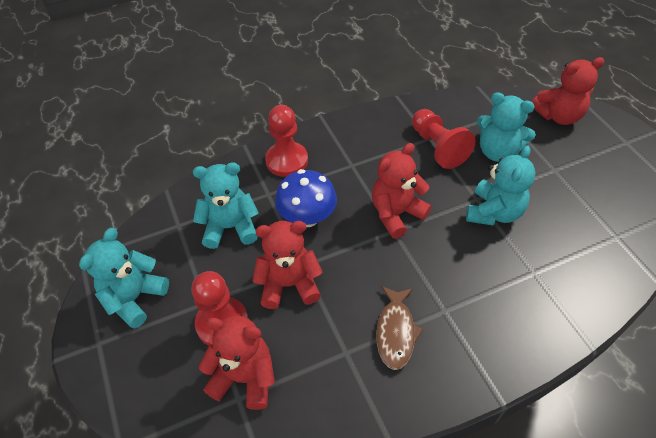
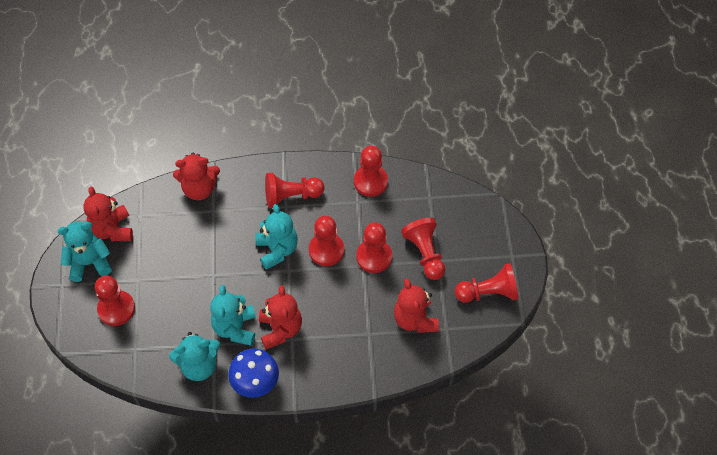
brown fish: [376,286,424,370] = 1 -> none = 0
red pawn: [192,271,248,346] [265,105,308,177] [412,109,476,169] = 3 -> [95,276,135,326] [265,173,324,208] [309,216,344,266] [354,146,388,197] [356,222,392,273] [401,217,445,280] [455,263,519,303] = 7

